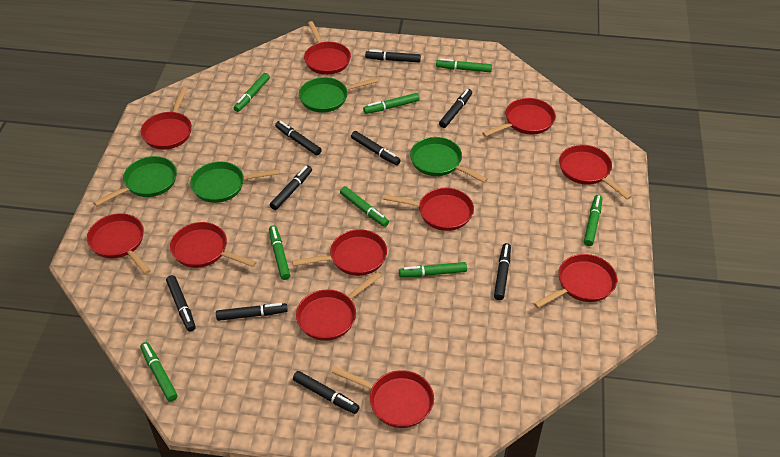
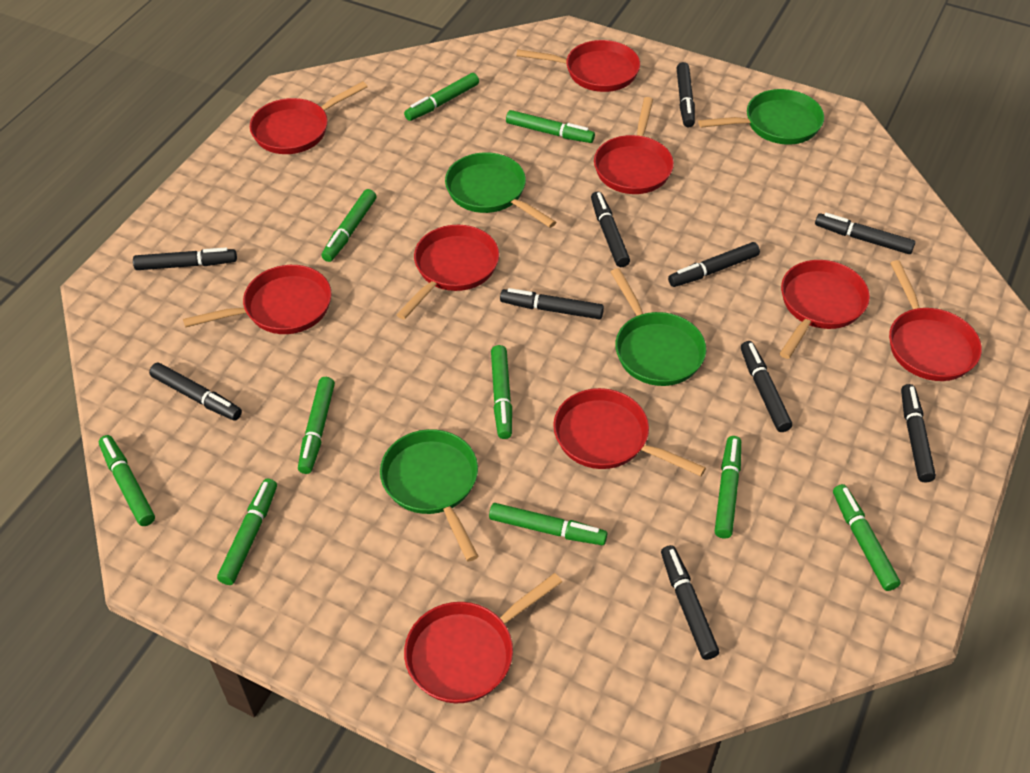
black marker: [166,275,196,332] [216,303,288,321] [270,165,312,210] [275,121,322,155] [293,371,360,414] [351,131,401,165] [365,50,421,62] [439,89,472,128] [494,243,511,300] = 9 -> [133,247,237,270] [149,363,242,421] [500,288,604,319] [591,192,630,267] [661,545,719,660] [668,242,760,287] [676,62,695,127] [741,341,792,432] [815,213,916,254] [901,384,936,483] = 10
green marker: [140,342,177,402] [234,73,270,112] [269,225,290,280] [340,186,389,227] [363,93,420,114] [399,262,467,277] [436,59,492,72] [584,195,602,246] = 8 -> [99,435,155,526] [217,479,277,585] [298,377,335,474] [322,189,376,262] [404,73,479,121] [489,503,607,545] [491,345,512,439] [506,110,595,143] [715,436,741,539] [833,484,900,591] = 10
red pan: [87,213,151,274] [141,87,192,150] [170,222,257,268] [292,229,387,276] [296,272,381,341] [304,21,351,75] [332,367,434,428] [382,188,474,231] [482,98,555,137] [533,254,617,308] [559,145,632,200] = 11 -> [183,265,331,334] [250,81,368,154] [396,225,499,320] [404,573,562,703] [516,40,640,92] [553,388,706,476] [594,97,674,194] [779,260,870,359] [889,260,982,381] = 9

